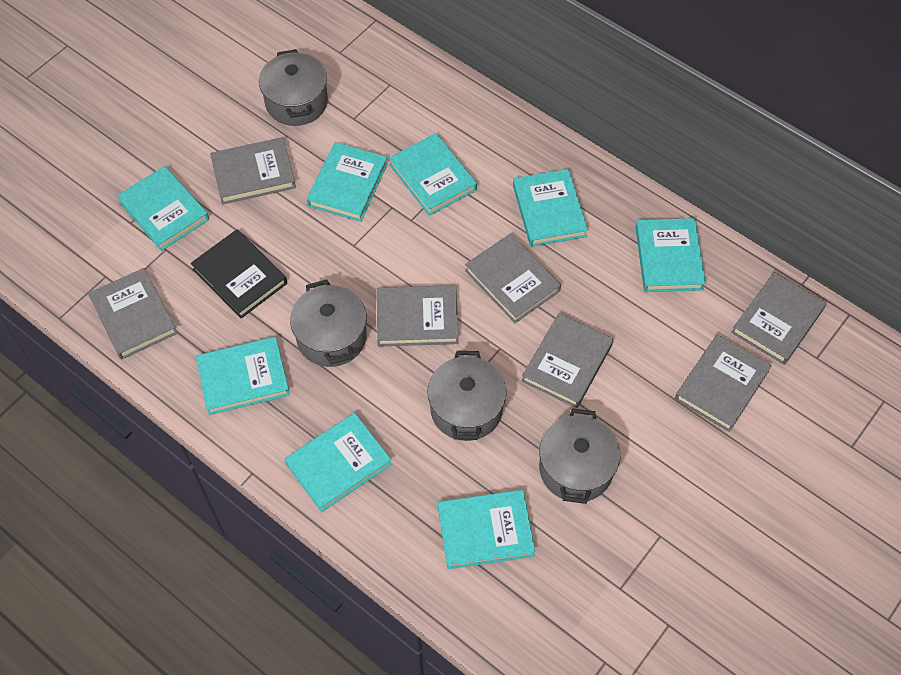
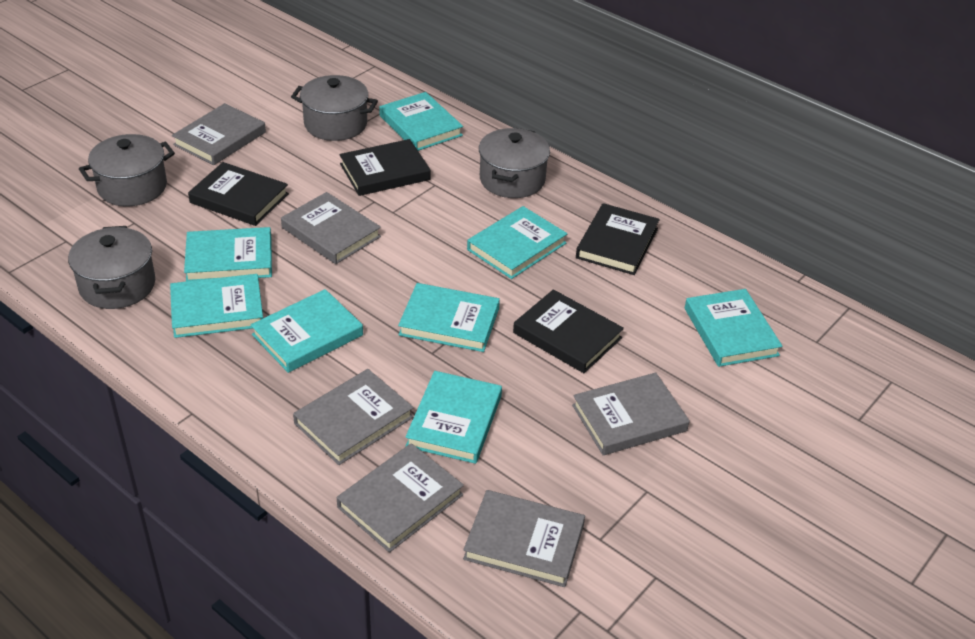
black book: [190,229,287,319] = 1 -> [188,162,289,226] [339,139,431,196] [513,289,624,373] [576,203,660,275] = 4
grey book: [88,268,178,360] [210,137,296,204] [377,285,459,347] [465,233,561,323] [522,313,614,408] [675,334,772,432] [731,272,827,365] = 7 -> [172,103,266,165] [281,192,381,264] [293,369,414,465] [337,443,464,553] [463,490,585,587] [572,373,690,455] = 6

